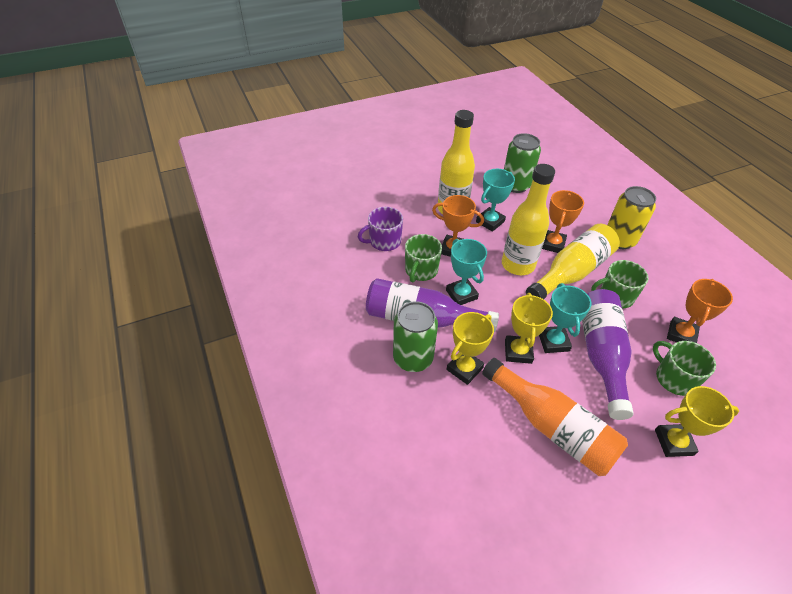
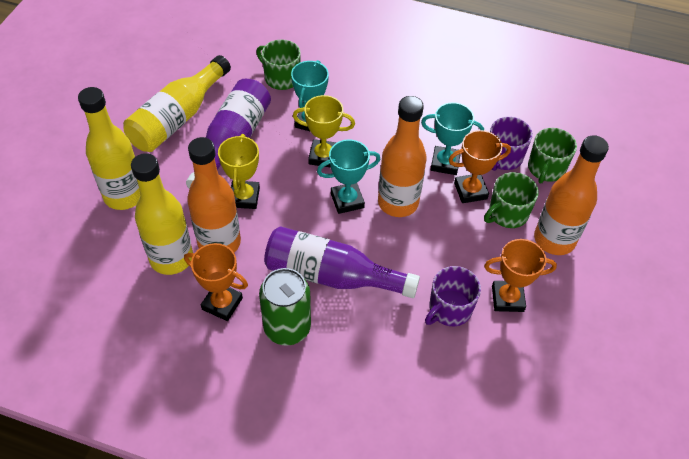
green can: [393,301,438,372] [504,133,541,193] = 2 -> [259,268,311,346] = 1
orange bottle: [482,358,628,476] = 1 -> [187,137,241,253] [378,96,427,217] [534,135,609,255] = 3
purple mug: [358,207,403,251] = 1 -> [425,266,481,326] [490,117,533,171] = 2
yellow can: [607,186,656,249] = 1 -> none = 0
yellow trophy: [446,312,494,385] [505,293,553,364] [655,386,739,457] = 3 -> [218,134,260,209] [293,95,355,168] = 2

